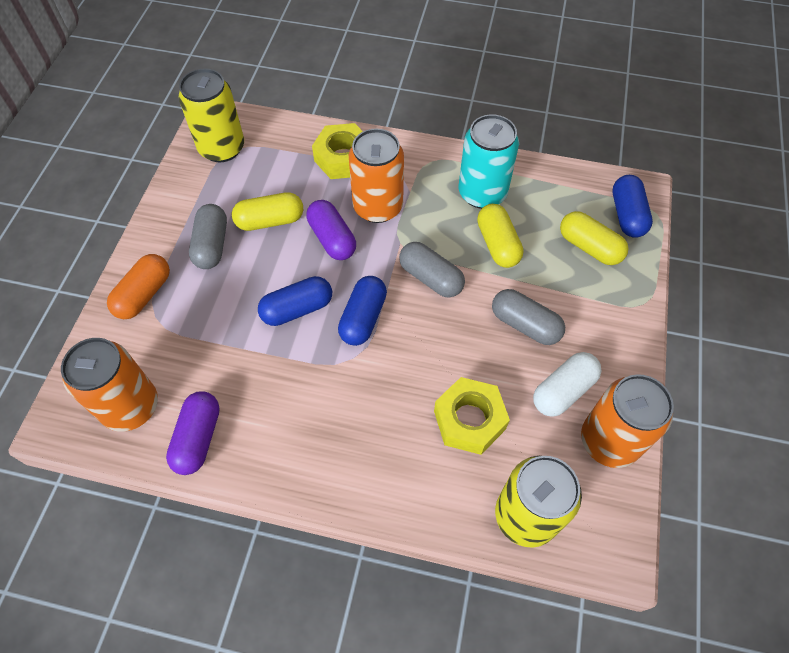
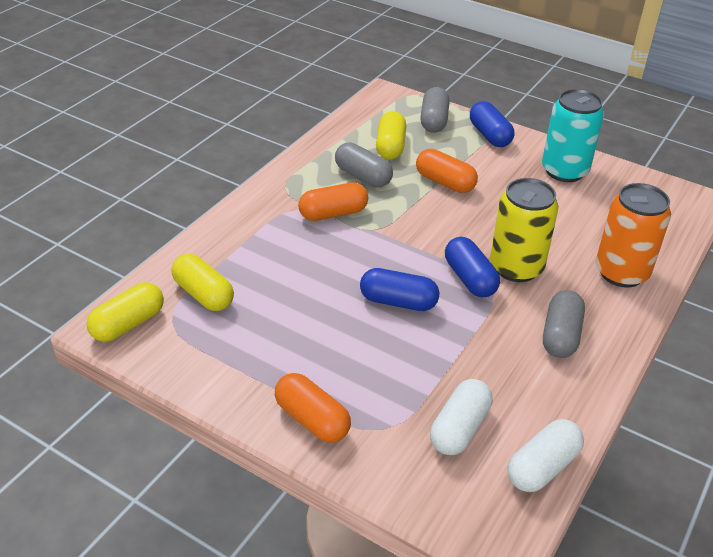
orange can: [61,338,158,432] [349,129,404,223] [581,374,674,468] = 3 -> [596,183,671,288] = 1
orange capsule: [107,254,170,319] = 1 -> [275,373,351,443] [298,182,368,221] [416,149,478,193] = 3
purple capsule: [166,391,220,475] [306,200,356,260] = 2 -> none = 0
white capsule: [533,352,602,417] = 1 -> [430,379,493,455] [508,419,584,492] = 2
yellow can: [179,68,244,162] [495,456,582,547] = 2 -> [490,178,559,282] = 1
yellow nut: [312,123,363,179] [434,377,510,455] = 2 -> none = 0

